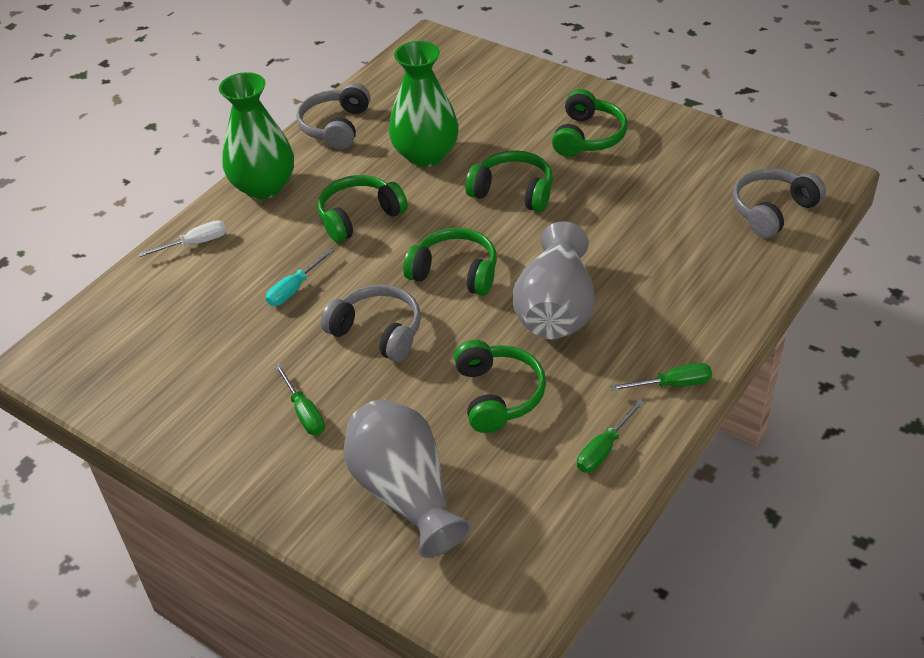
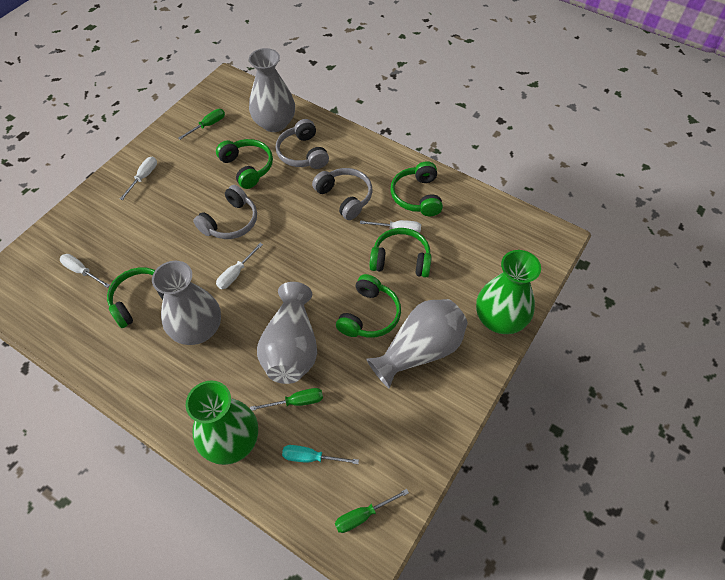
grey vase: [344,399,472,558] [513,221,595,339] = 2 -> [152,261,221,345] [249,48,295,132] [257,282,317,384] [366,299,468,388] = 4
white screwdriver: [138,220,227,257] = 1 -> [60,254,110,288] [120,157,157,200] [216,243,263,289] [360,220,421,233] = 4

